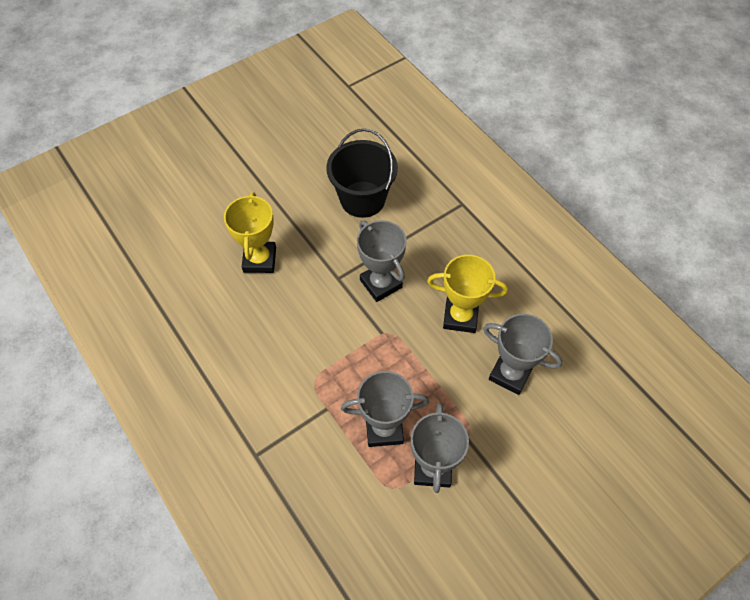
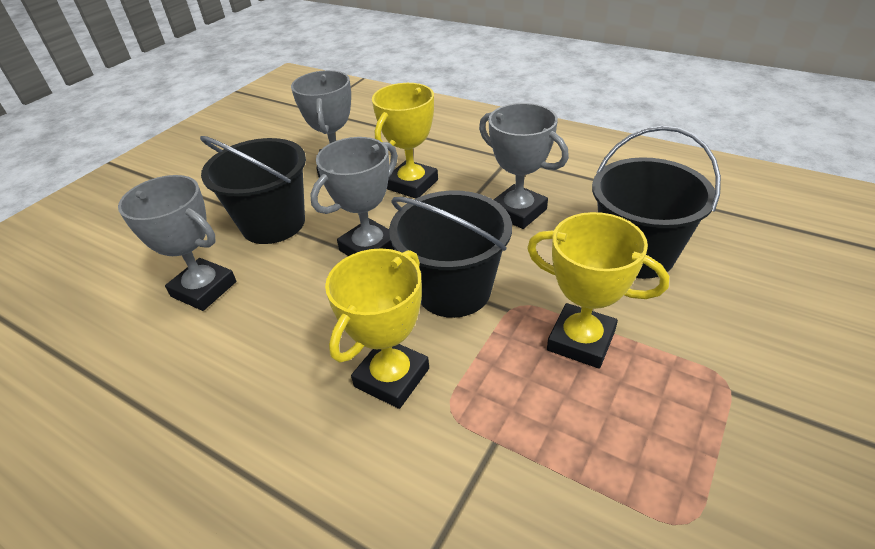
black bucket: [326,128,398,218] = 1 -> [200,136,306,244] [389,191,512,318] [592,126,721,279] = 3
yellow trophy: [224,192,276,273] [427,255,508,333] = 2 -> [325,248,429,409] [372,83,438,199] [527,212,669,369] = 3

